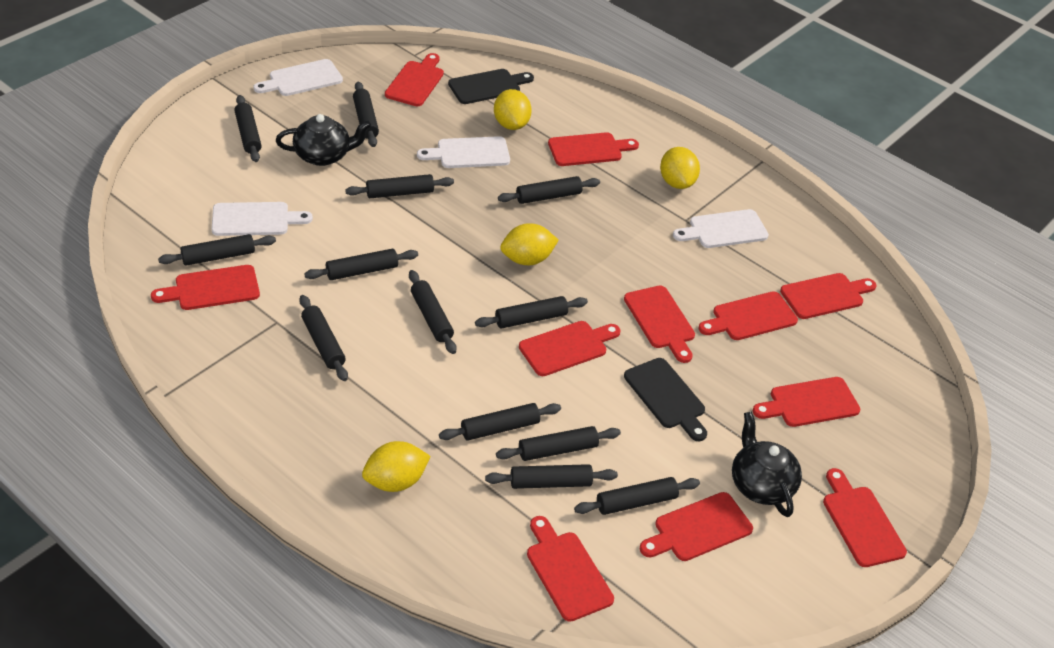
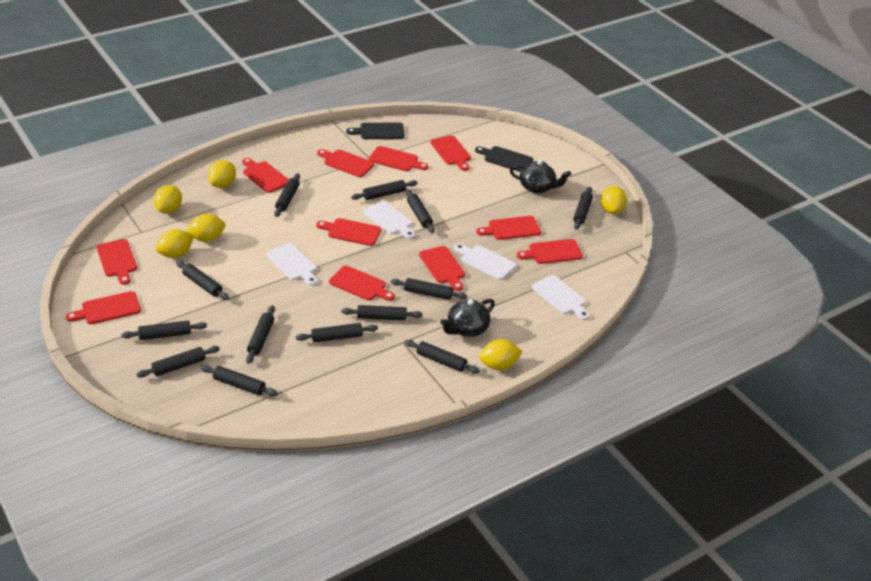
yellow lemon: [362,441,431,492] [494,89,532,130] [500,223,559,265] [660,147,700,189] = 4 -> [153,185,182,214] [155,229,194,258] [186,214,225,242] [208,160,236,188] [479,339,522,370] [600,186,627,214] = 6

